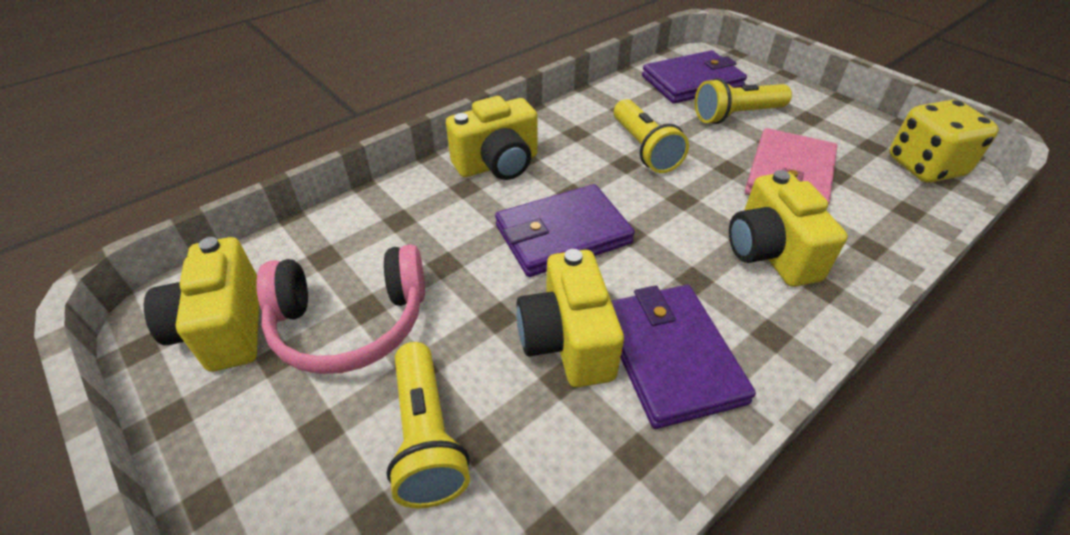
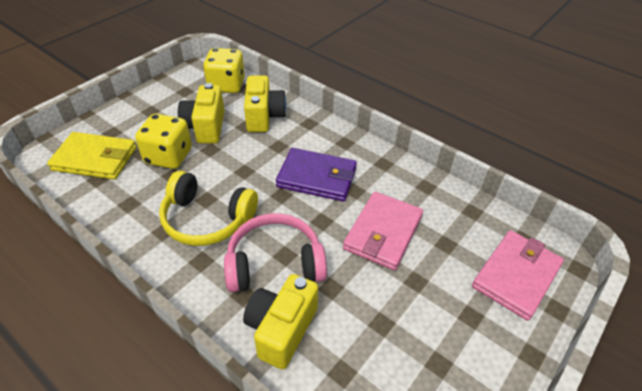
pink wallet: [745,128,837,204] = 1 -> [343,192,423,270] [472,230,564,321] = 2
purple wallet: [495,184,635,277] [611,285,756,429] [642,50,747,104] = 3 -> [276,148,357,201] = 1
yellow camera: [144,237,259,371] [446,96,538,180] [516,249,624,387] [729,170,848,287] = 4 -> [178,83,225,143] [243,274,318,369] [244,76,287,132] = 3
yellow dice: [889,100,999,183] = 1 -> [135,114,192,169] [203,48,245,93] = 2
yellow flashlight: [387,342,470,508] [614,99,689,173] [695,78,792,124] = 3 -> none = 0
yellow headphones: none = 0 -> [159,171,258,246] = 1
yellow wallet: none = 0 -> [47,132,137,180] = 1

